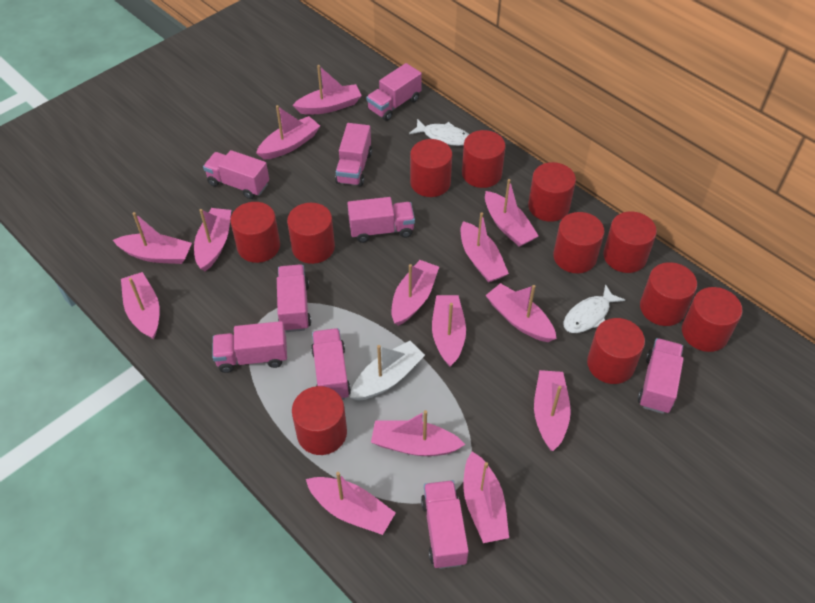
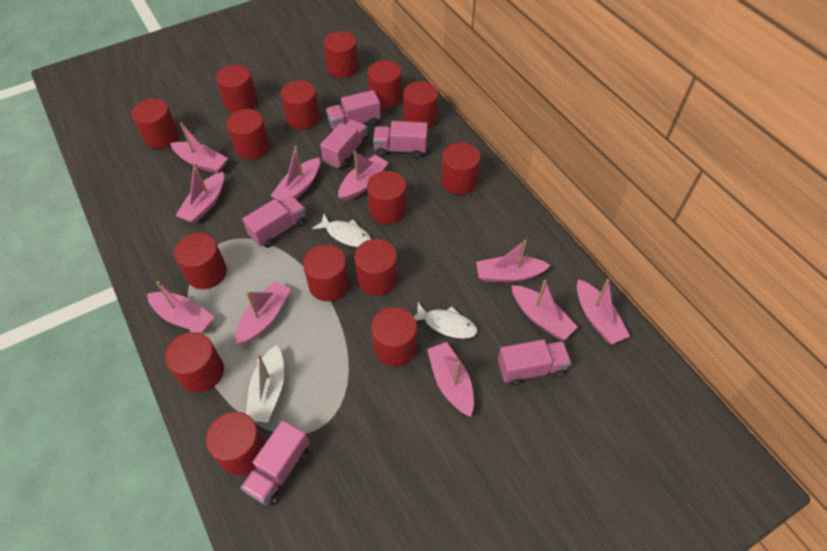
pink boat: [113,212,192,264] [121,272,160,339] [194,208,231,271] [256,105,320,160] [292,65,362,115] [306,472,396,535] [371,410,465,456] [391,260,439,326] [432,295,466,367] [461,212,509,283] [463,452,509,543] [485,179,539,247] [486,283,557,342] [534,370,571,451] = 14 -> [147,281,214,333] [170,122,228,174] [175,163,224,223] [236,281,291,344] [271,146,320,202] [338,151,389,202] [427,342,474,417] [476,240,551,283] [511,280,578,340] [577,279,630,344] = 10
pink truck: [203,150,269,199] [212,321,287,373] [277,264,311,332] [311,328,351,400] [335,123,372,187] [348,197,415,243] [366,63,422,121] [421,480,469,569] [638,338,684,414] = 9 -> [240,420,310,506] [242,196,306,248] [320,119,368,169] [326,90,381,130] [373,121,428,158] [498,339,571,386] = 6
red cylinder: [230,202,280,263] [287,203,335,264] [292,386,347,455] [410,139,452,197] [462,130,506,188] [528,162,576,222] [553,212,605,273] [587,318,645,384] [603,211,657,273] [640,262,697,326] [682,287,742,352] = 11 -> [132,99,179,149] [165,332,224,393] [174,233,227,289] [206,412,266,475] [216,65,257,112] [227,109,270,160] [281,80,320,130] [303,245,349,301] [324,31,359,78] [354,239,398,296] [367,60,402,109] [367,171,407,224] [371,307,417,366] [403,81,438,129] [441,142,480,195] = 15

